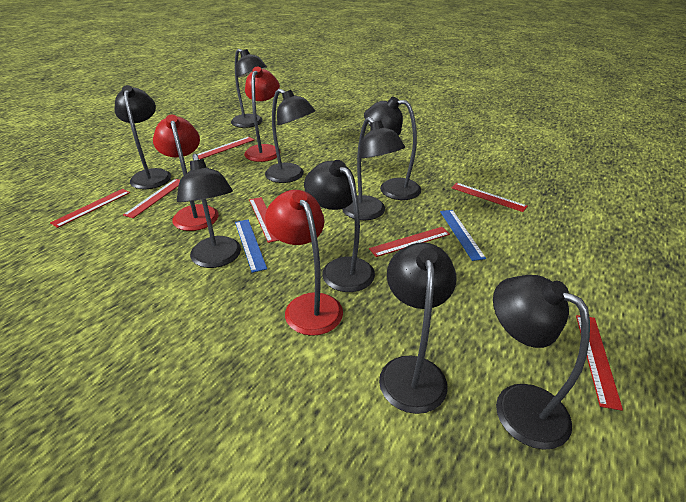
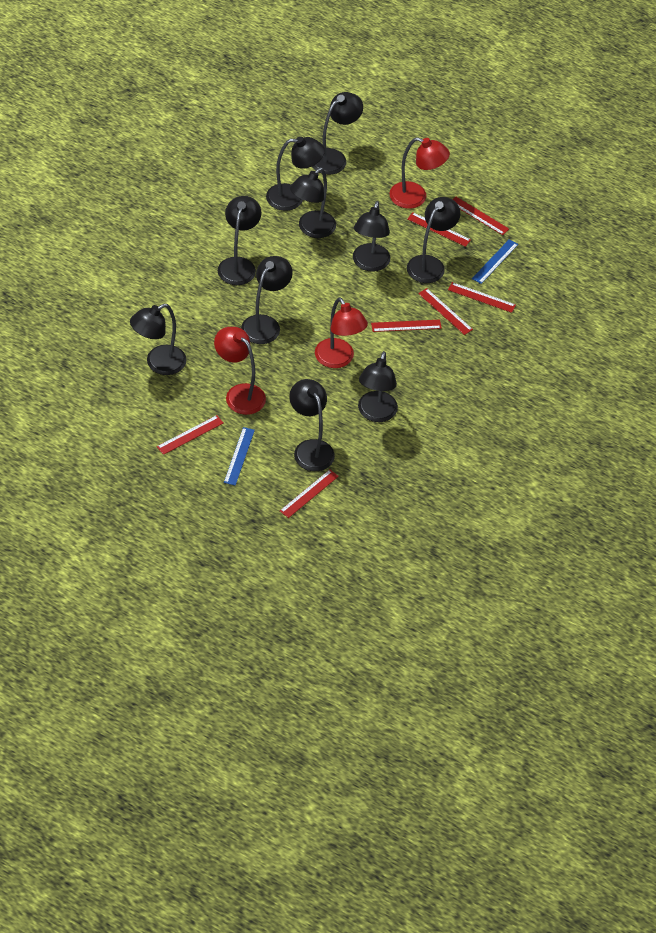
black lamp: [114,85,171,189] [177,153,241,268] [231,49,267,128] [265,89,315,183] [304,160,375,292] [342,117,405,220] [364,97,421,200] [379,242,457,414] [493,275,590,450] = 9 -> [130,304,187,375] [218,196,261,285] [241,256,293,344] [266,136,325,211] [289,379,335,471] [290,167,336,238] [312,92,363,175] [353,201,390,272] [358,351,398,422] [407,197,460,283] = 10

